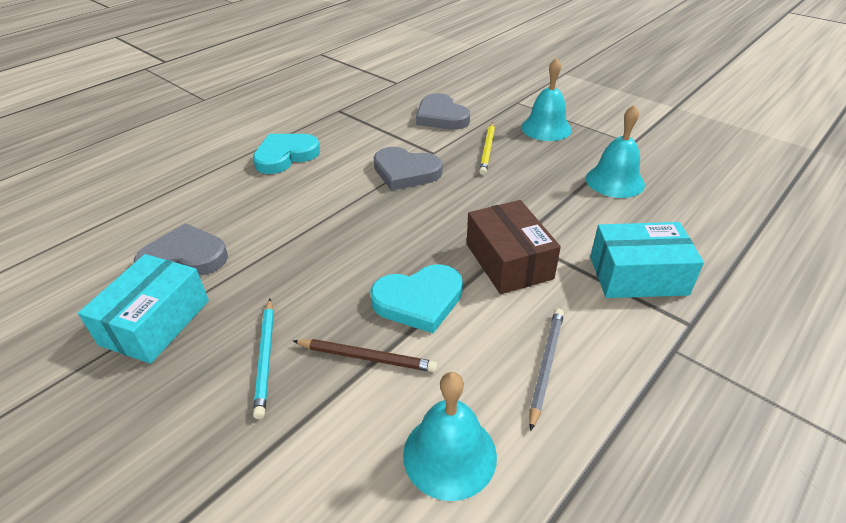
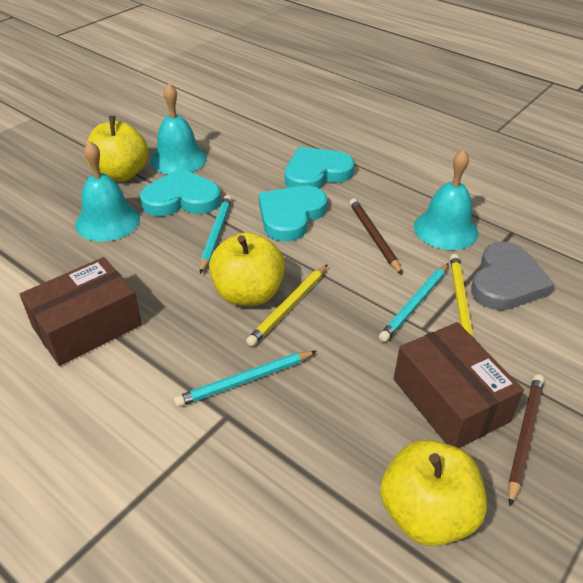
brown box: [467,200,561,294] = 1 -> [20,257,142,366] [394,322,524,448] = 2
brown pencil: [293,339,438,372] = 1 -> [349,199,403,275] [508,374,544,506] = 2
grey heart: [134,223,228,275] [374,147,443,191] [416,93,470,130] = 3 -> [471,242,555,310] = 1
grey pencil: [529,309,564,431] = 1 -> none = 0
turquoise box: [78,254,209,364] [590,222,704,298] = 2 -> none = 0
turquoise heart: [253,134,320,174] [370,264,463,333] = 2 -> [140,168,221,216] [259,186,327,241] [285,147,354,189] = 3
turquoise pencil: [253,299,274,419] = 1 -> [174,351,317,407] [200,195,232,274] [379,263,449,342] = 3
yellow apple: none = 0 -> [86,116,148,182] [209,232,285,306] [380,440,487,546] = 3
yellow pencil: [479,122,495,175] = 1 -> [246,264,328,346] [450,254,473,337] = 2

